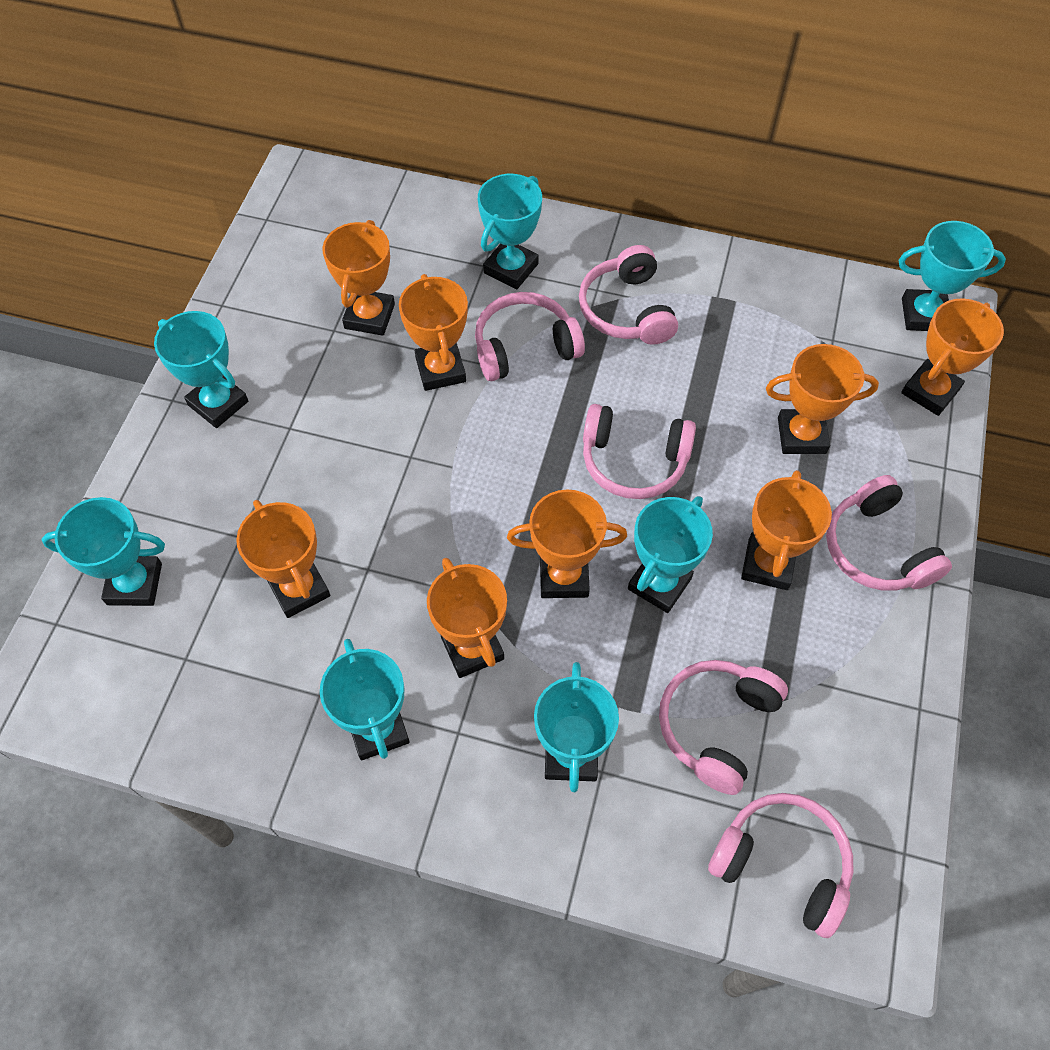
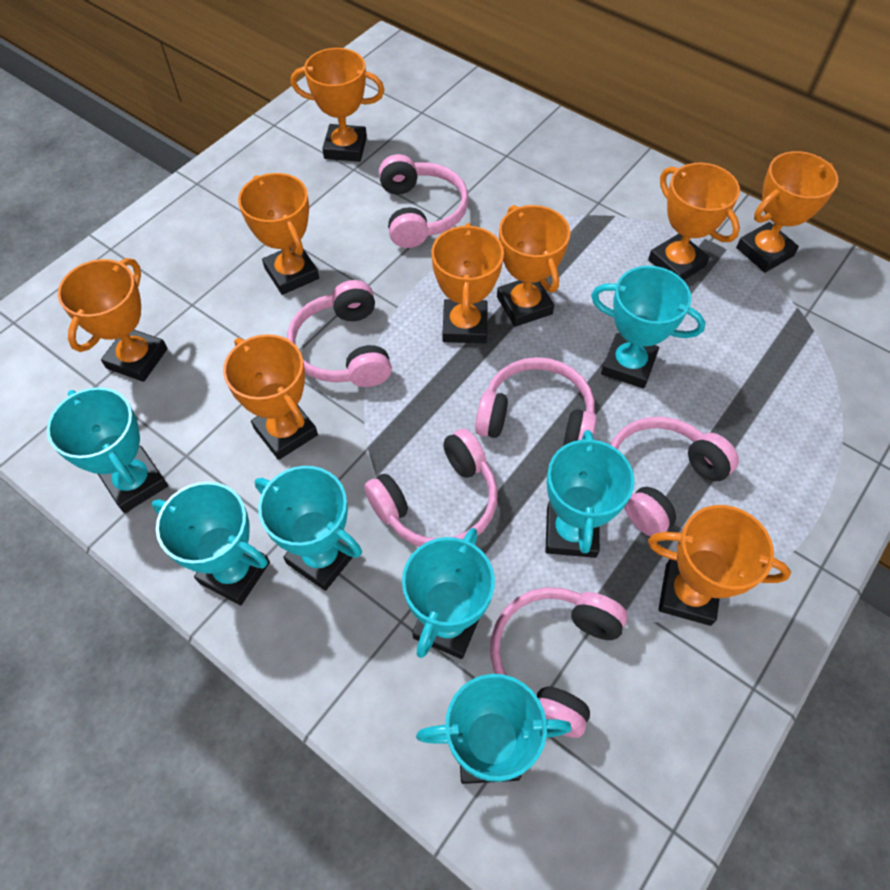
orange trophy: [236,500,330,618] [322,220,395,336] [399,274,468,391] [427,558,507,678] [507,489,627,598] [741,470,832,590] [766,344,879,454] [901,298,1004,416] = 8 -> [58,258,167,382] [223,334,318,460] [238,173,319,295] [291,48,384,162] [431,223,504,343] [497,205,570,327] [648,163,740,280] [648,505,791,626] [736,151,838,273] = 9

